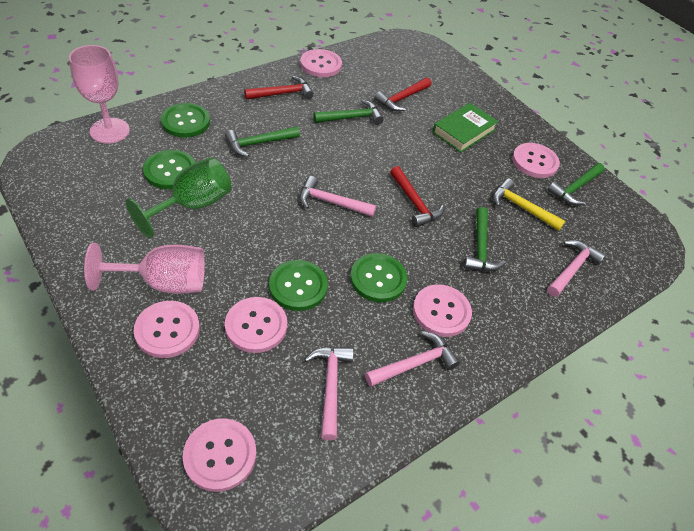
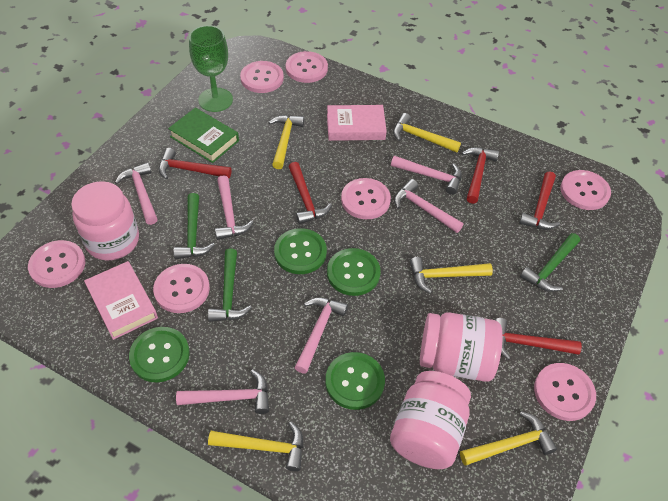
green hammer: [225,126,300,157] [313,99,384,125] [464,207,506,271] [548,163,605,205] = 4 -> [173,193,215,259] [208,248,252,322] [520,233,580,292] = 3
pink book: none = 0 -> [84,261,158,340] [327,105,387,141] = 2
pink button: [133,301,200,358] [182,418,256,492] [225,297,287,353] [300,49,342,77] [413,285,472,337] [512,143,560,178] = 6 -> [28,240,85,288] [153,264,210,313] [240,61,284,93] [286,51,328,83] [341,178,391,219] [534,363,596,421] [561,170,611,210] = 7
pink goblet: [69,45,130,144] [84,243,205,294] = 2 -> none = 0
pink hammer: [300,176,376,217] [304,347,354,440] [365,331,460,387] [547,240,606,297] = 4 -> [115,162,158,225] [176,369,269,414] [215,175,254,240] [294,298,348,374] [391,156,462,195] [394,179,463,233] = 6
pink jar: none = 0 -> [71,181,139,260] [390,371,471,469] [420,312,502,382] = 3
red hammer: [244,76,314,100] [374,77,431,111] [390,166,444,227] = 3 -> [159,148,231,179] [289,162,332,224] [462,147,499,204] [495,318,582,360] [519,171,560,230] = 5
yellow hammer: [493,178,565,231] = 1 -> [208,421,303,472] [269,115,304,169] [393,113,461,152] [410,257,493,294] [460,411,557,465] = 5

